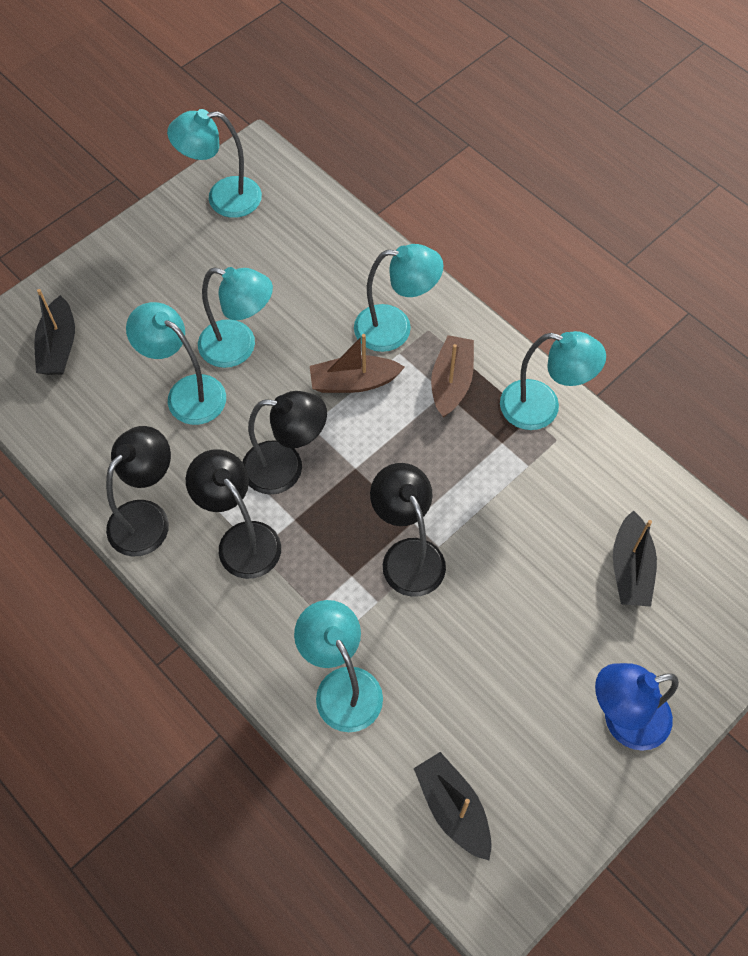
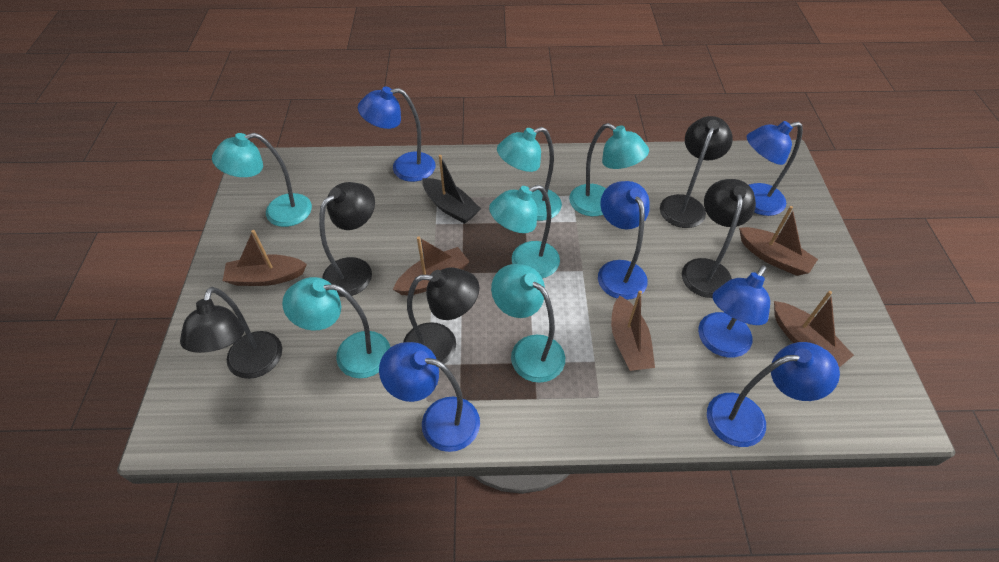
black boat: [34,289,75,375] [414,752,492,860] [613,510,657,607] = 3 -> [422,155,481,224] = 1
black lamp: [106,426,171,556] [186,449,281,579] [243,391,327,494] [370,463,446,597] = 4 -> [180,287,282,379] [319,182,375,297] [403,268,479,364] [660,116,733,228] [682,179,756,298] = 5
blue lamp: [595,663,679,751] = 1 -> [358,87,436,182] [379,342,480,452] [598,181,650,300] [698,265,770,358] [707,342,840,447] [746,121,803,216] = 6
brown boat: [310,334,405,393] [431,335,474,418] = 2 -> [223,230,307,286] [393,237,470,295] [611,290,655,371] [739,206,818,276] [774,291,854,367] = 5

